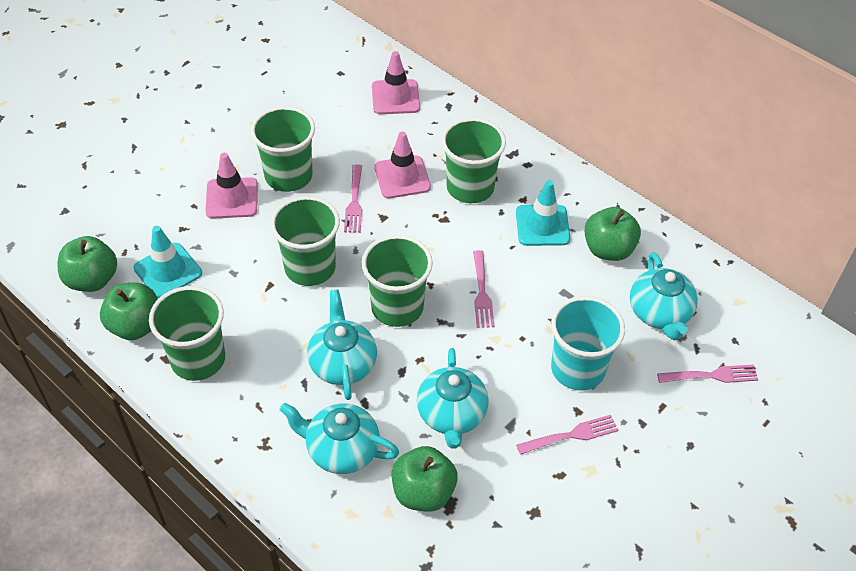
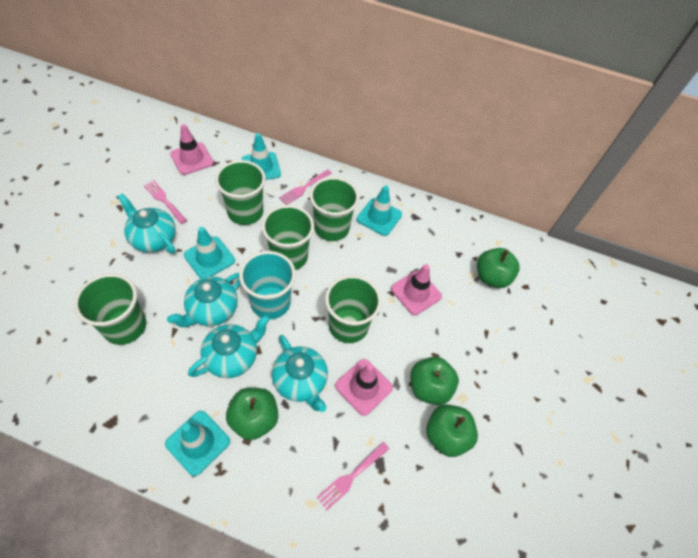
pink fork: [344,164,362,233] [473,250,495,328] [516,415,618,455] [657,365,758,383] = 4 -> [144,180,187,224] [279,170,332,205] [317,442,389,510] = 3
turquoise traffic cone: [134,226,202,298] [516,180,571,246] = 2 -> [165,411,230,476] [184,227,235,279] [242,133,281,180] [357,185,402,236] = 4

